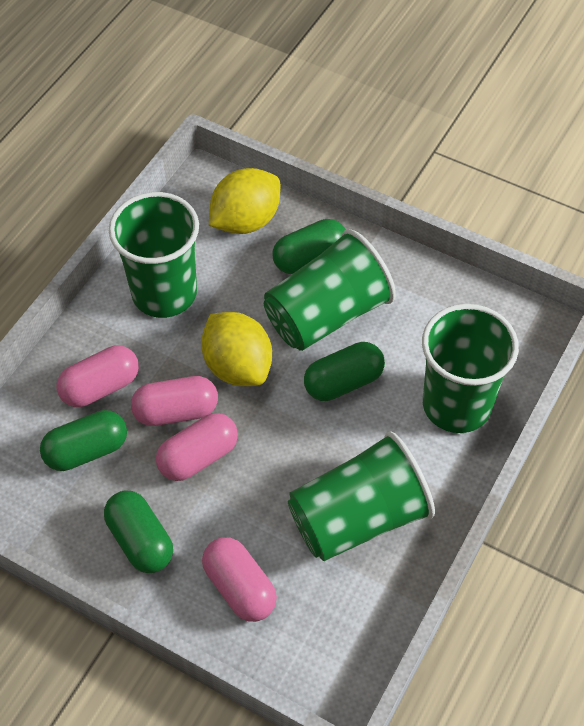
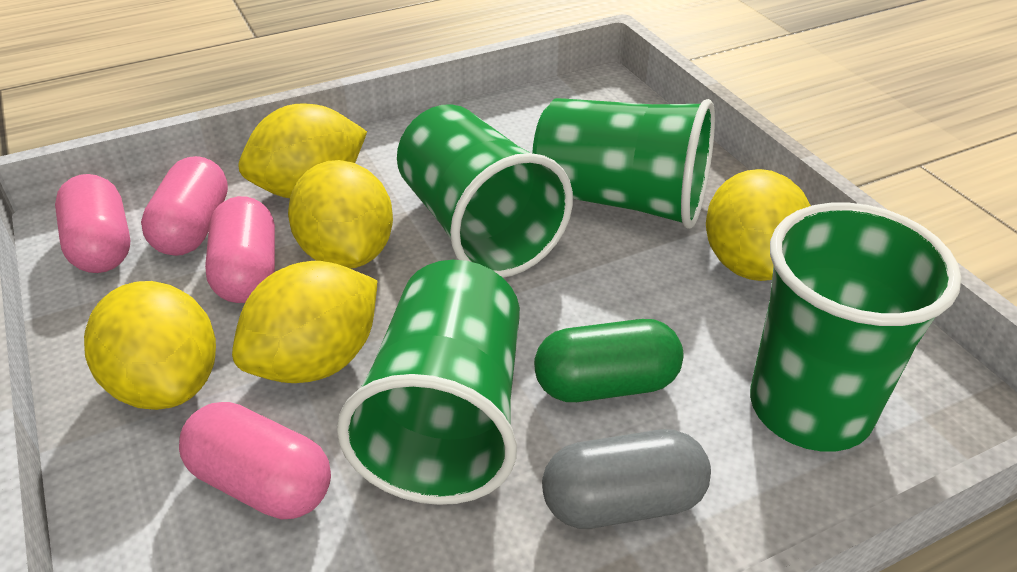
green capsule: [40,410,127,471] [104,491,173,573] [272,219,346,274] [304,342,385,401] = 4 -> [534,319,683,402] = 1
grey capsule: none = 0 -> [542,429,711,529] = 1
yellow lemon: [201,312,272,386] [209,168,280,234] = 2 -> [84,281,216,410] [232,261,378,383] [239,103,367,198] [288,160,393,269] [706,169,811,281] = 5

